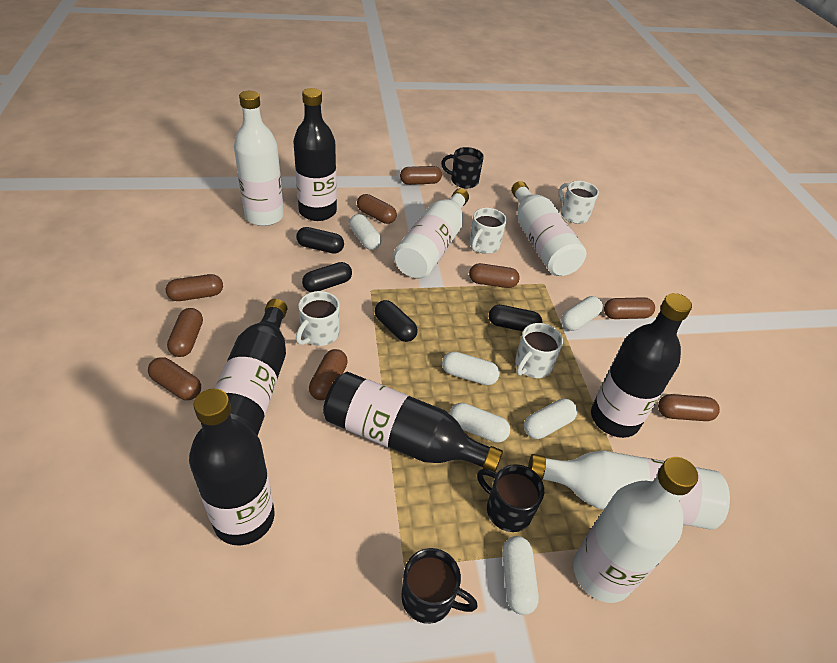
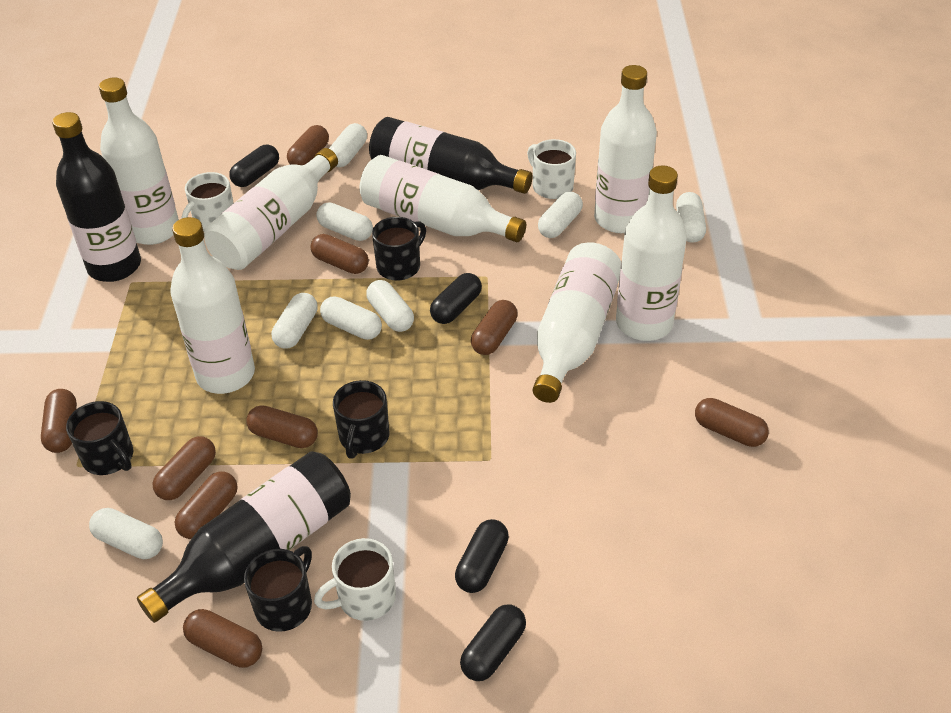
black bottle: [189,389,275,545] [201,299,287,436] [293,88,337,221] [323,372,503,472] [591,293,692,438] = 5 -> [52,112,141,282] [137,451,351,623] [369,117,533,194] = 3
black mug: [401,548,478,624] [441,147,484,188] [477,464,544,532] = 3 -> [66,401,133,475] [244,546,312,632] [333,380,390,459] [372,217,426,281] = 4
white bottle: [234,91,284,226] [393,188,469,279] [511,181,587,276] [528,450,730,530] [573,457,698,603] = 5 -> [99,78,179,245] [170,217,255,394] [204,148,338,270] [359,155,526,242] [533,242,621,403] [594,65,657,233] [616,166,687,341] = 7
white capsule: [349,214,381,250] [442,351,500,385] [449,403,510,443] [502,536,539,615] [524,399,577,439] [561,296,603,331] = 6 -> [89,508,163,559] [272,293,318,349] [316,202,373,241] [320,296,382,340] [329,123,367,167] [366,280,414,332] [538,192,583,238] [676,192,706,243] = 8
white mug: [296,291,340,346] [469,208,507,254] [515,323,563,378] [559,181,599,224] = 4 -> [181,172,234,231] [314,538,396,621] [527,139,576,199] = 3

